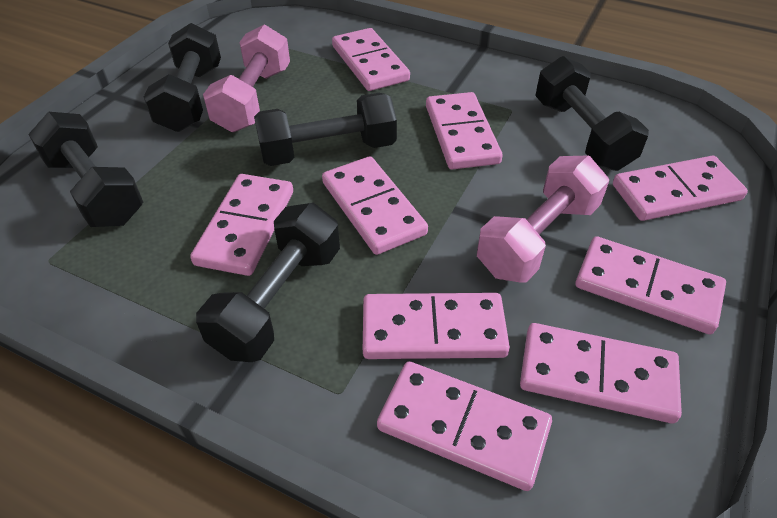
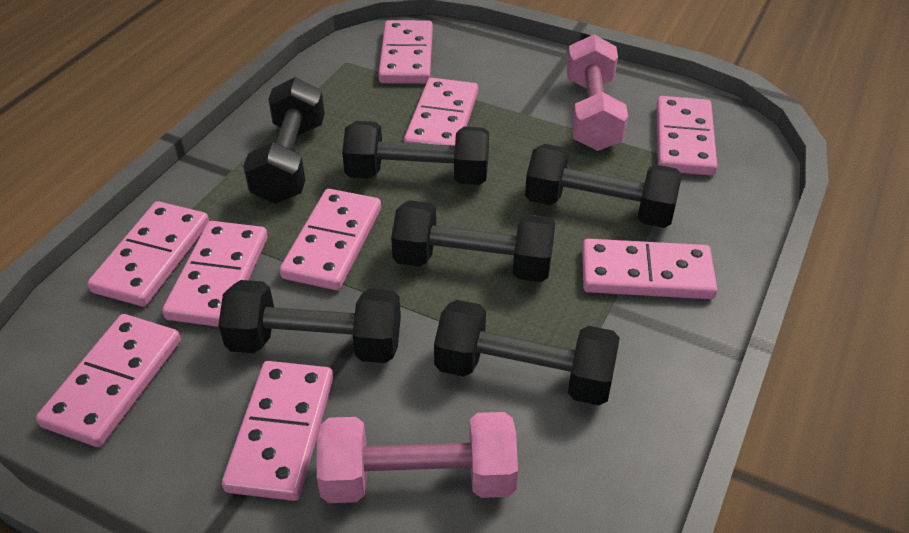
black dumbbell: [28,112,143,227] [144,23,221,132] [196,203,340,362] [254,93,397,166] [535,56,649,171] = 5 -> [218,280,401,363] [243,77,325,204] [342,121,489,185] [391,200,555,282] [434,300,620,405] [525,144,682,228] = 6

